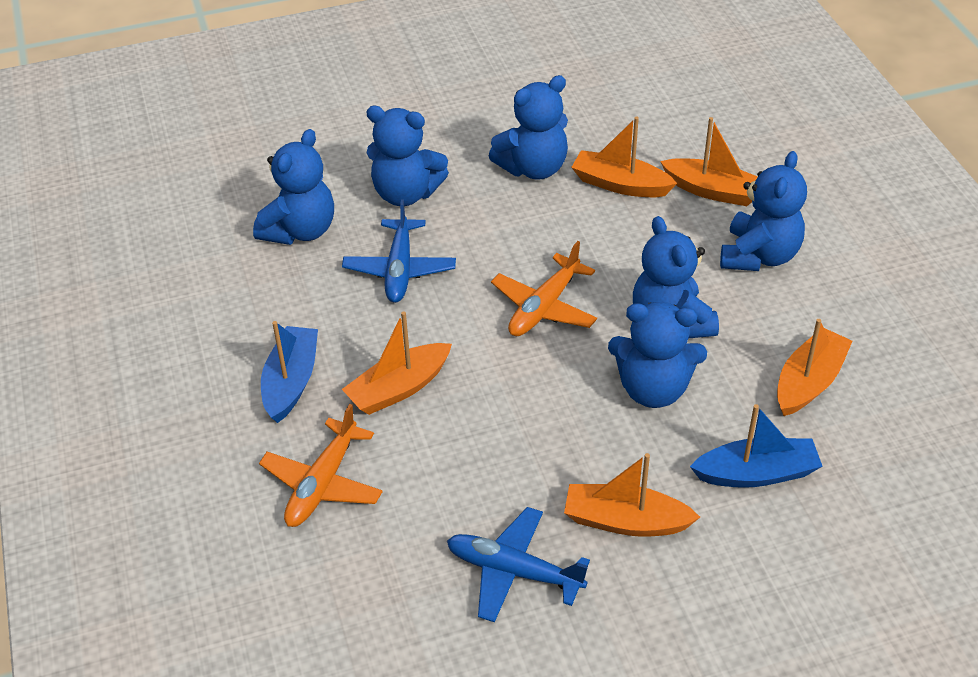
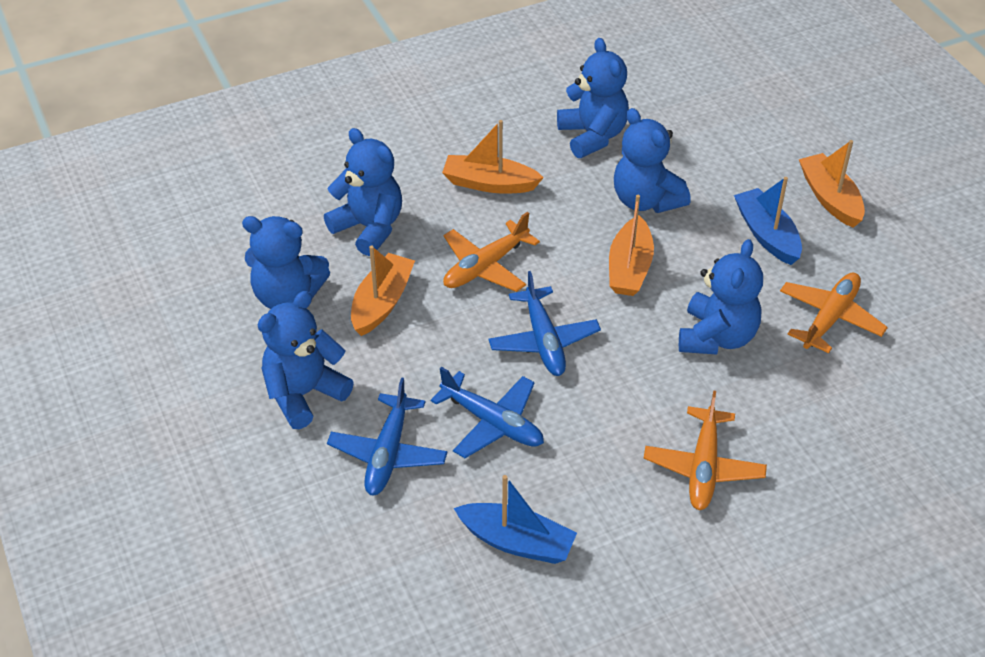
blue plane: [342,199,456,303] [447,507,590,622] = 2 -> [327,377,447,495] [431,367,544,458] [488,271,601,376] = 3
orange boat: [342,311,452,415] [564,453,700,537] [571,117,677,197] [660,117,758,206] [777,319,853,416] = 5 -> [351,245,415,336] [442,120,544,194] [609,195,654,296] [799,140,865,228] = 4
orange plane: [259,404,383,527] [491,241,597,336] = 2 -> [443,212,540,292] [643,390,767,510] [780,272,888,353] = 3

